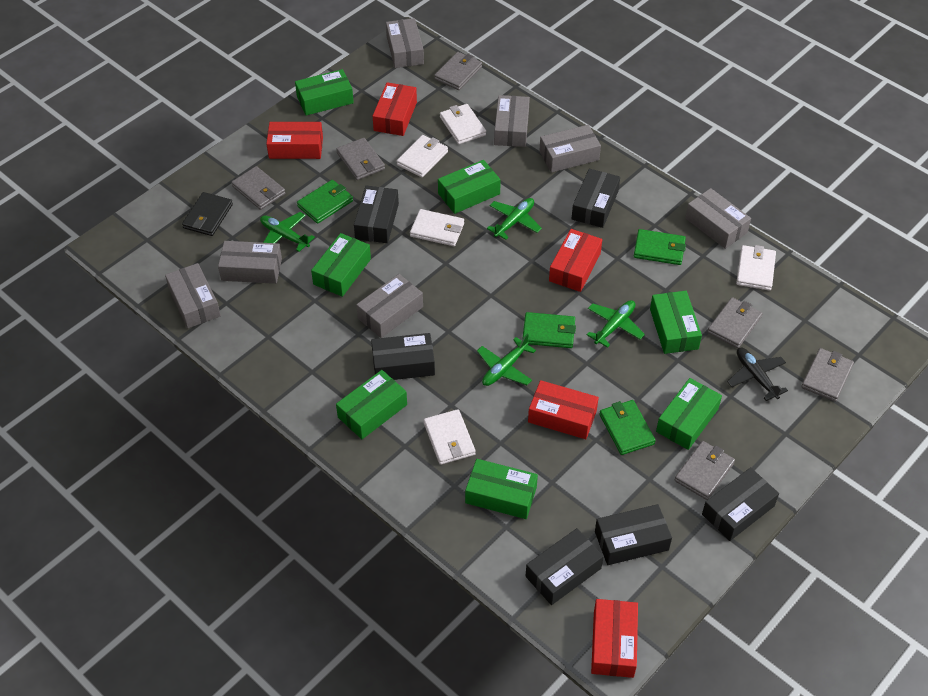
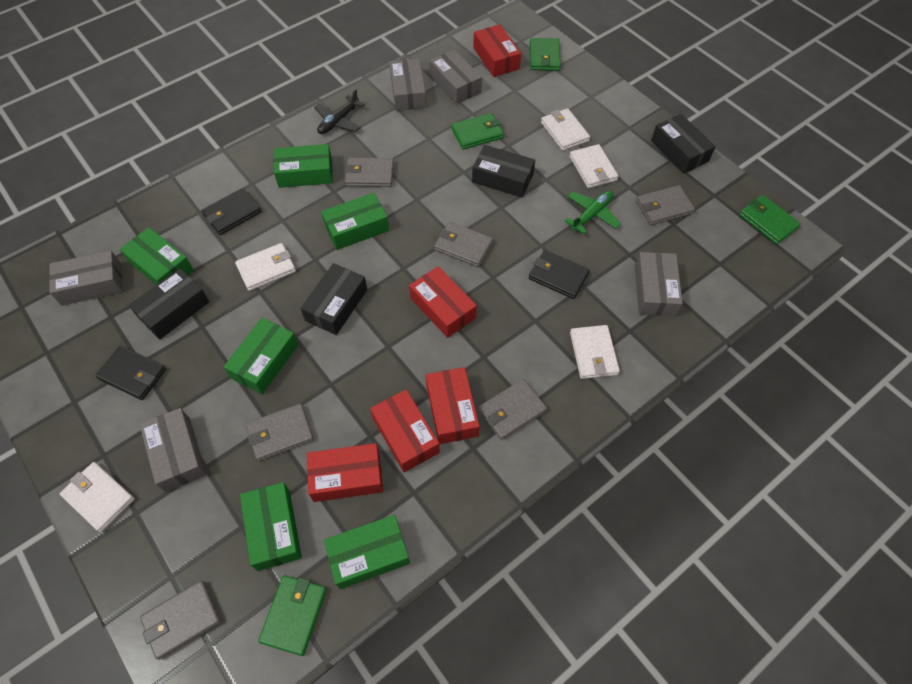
black box: [354,186,399,243] [371,333,435,380] [526,528,604,605] [572,169,620,228] [595,504,672,565] [702,467,779,541] = 6 -> [129,268,209,340] [300,263,367,335] [472,145,535,198] [651,114,716,173] = 4
black wallet: [182,192,233,236] = 1 -> [96,346,166,400] [202,188,262,235] [529,250,590,299] = 3
green box: [295,69,354,115] [311,233,371,297] [336,370,407,439] [438,160,501,214] [465,459,538,519] [650,291,702,354] [656,378,722,450] = 7 -> [120,227,194,285] [224,318,298,394] [240,482,302,571] [274,144,333,188] [321,193,389,250] [324,515,410,589] = 6
green plane: [260,212,315,252] [477,333,536,386] [487,198,542,240] [587,300,645,348] = 4 -> [565,191,621,234] = 1
grey box: [165,263,221,328] [218,241,282,284] [356,274,423,338] [386,18,424,68] [494,95,530,147] [539,125,601,173] [685,188,751,249] = 7 -> [49,250,123,306] [140,408,207,492] [390,58,426,111] [430,49,482,104] [635,252,683,316] = 5

